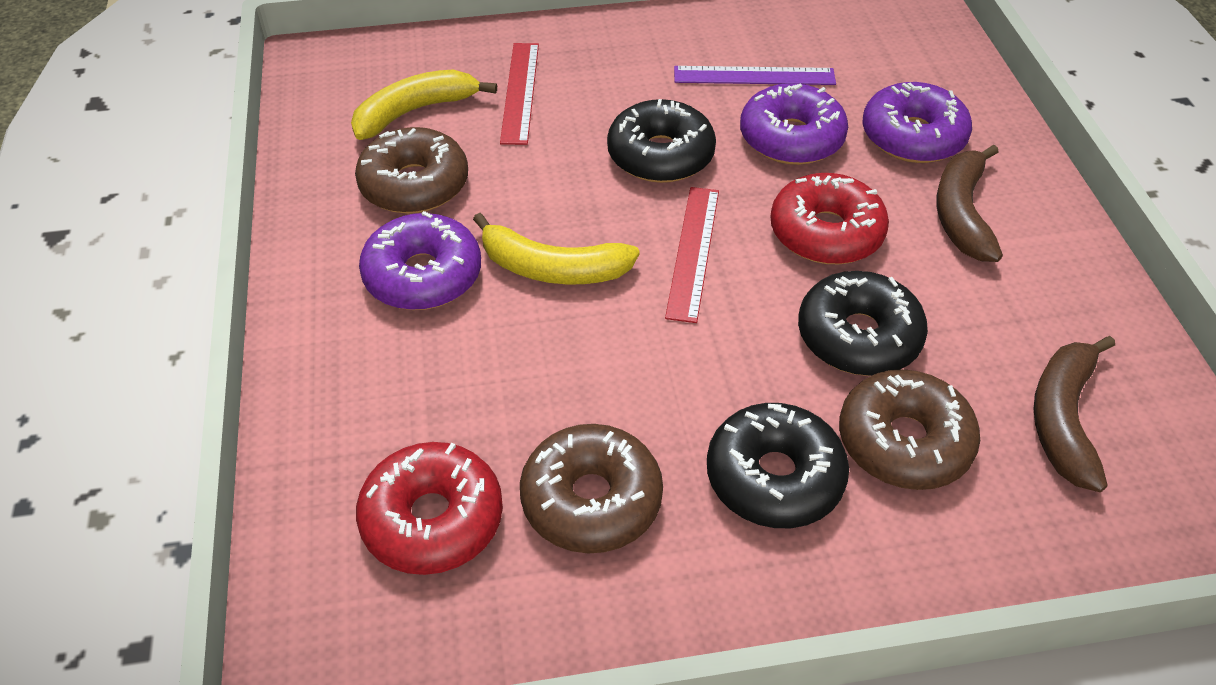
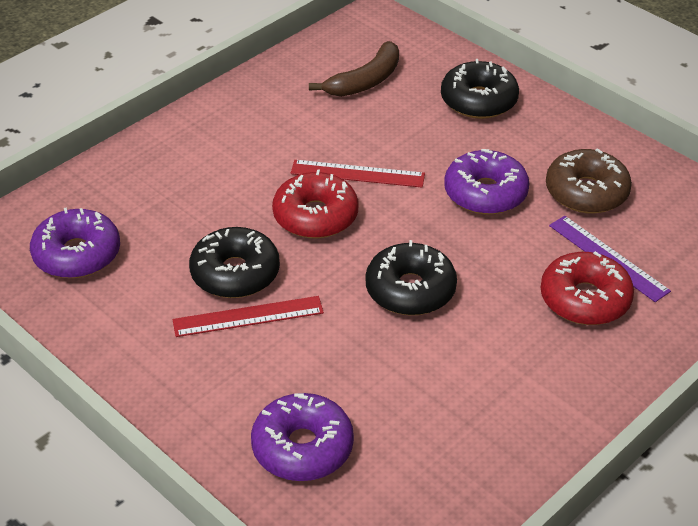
brown banana: [936,144,1003,262] [1034,336,1115,492] = 2 -> [309,41,399,97] = 1
brown donut: [355,127,468,214] [520,424,663,553] [839,369,980,490] = 3 -> [546,148,632,213] = 1
yellow banana: [351,69,497,140] [473,213,640,284] = 2 -> none = 0

